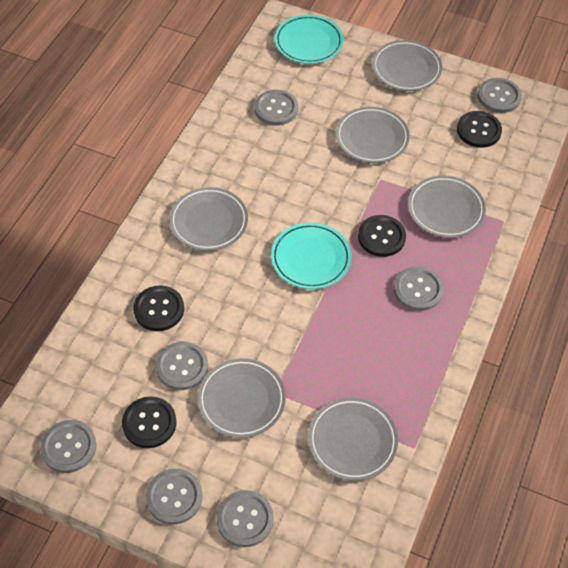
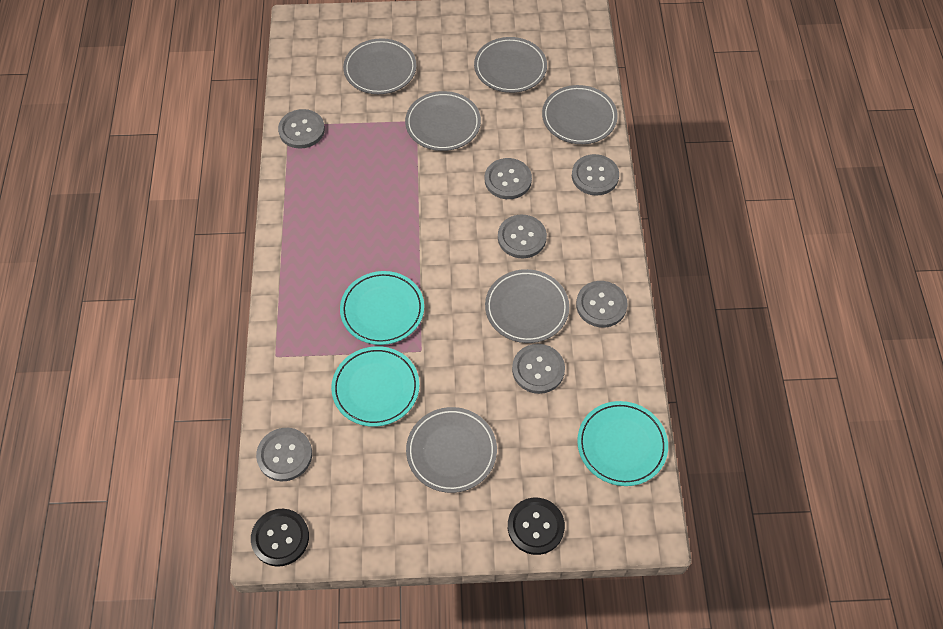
black button: [122,396,177,448] [133,285,184,331] [358,215,406,257] [457,111,502,148] = 4 -> [251,509,309,567] [508,498,565,555] = 2
turquoise plate: [271,223,351,289] [275,15,343,64] = 2 -> [331,346,420,427] [340,271,424,345] [577,401,668,486] = 3

